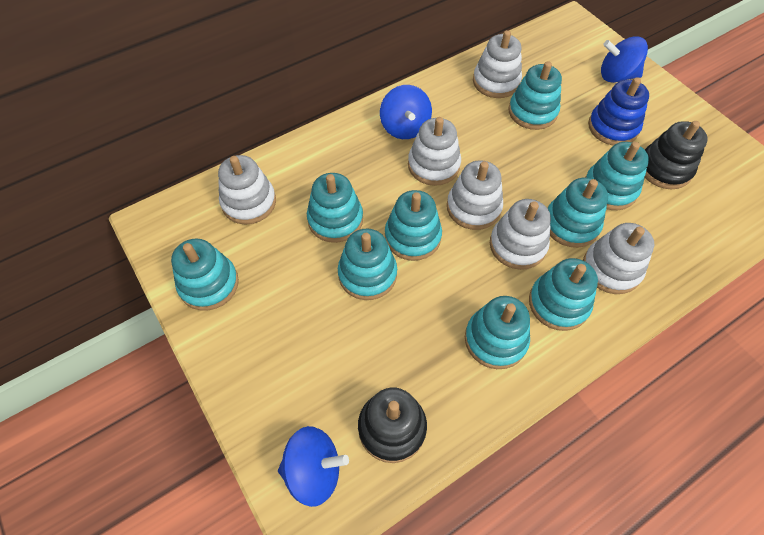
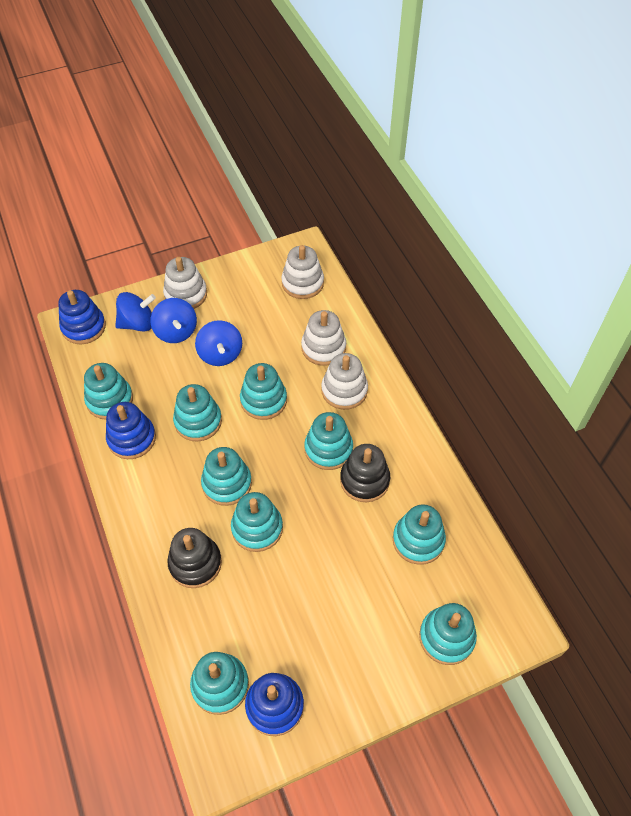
blue stacking toy: [588,77,649,146] = 1 -> [58,290,106,344] [106,402,156,459] [245,673,304,736] = 3
white stacking toy: [218,155,276,224] [408,117,461,186] [447,160,503,230] [473,30,522,98] [490,199,551,270] [583,223,654,294] = 6 -> [163,257,207,309] [281,245,324,299] [301,310,346,366] [321,353,368,410] = 4

